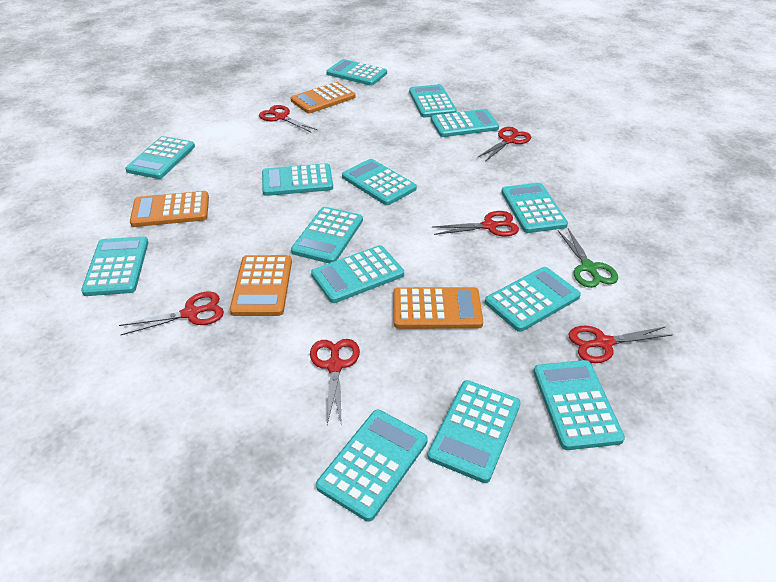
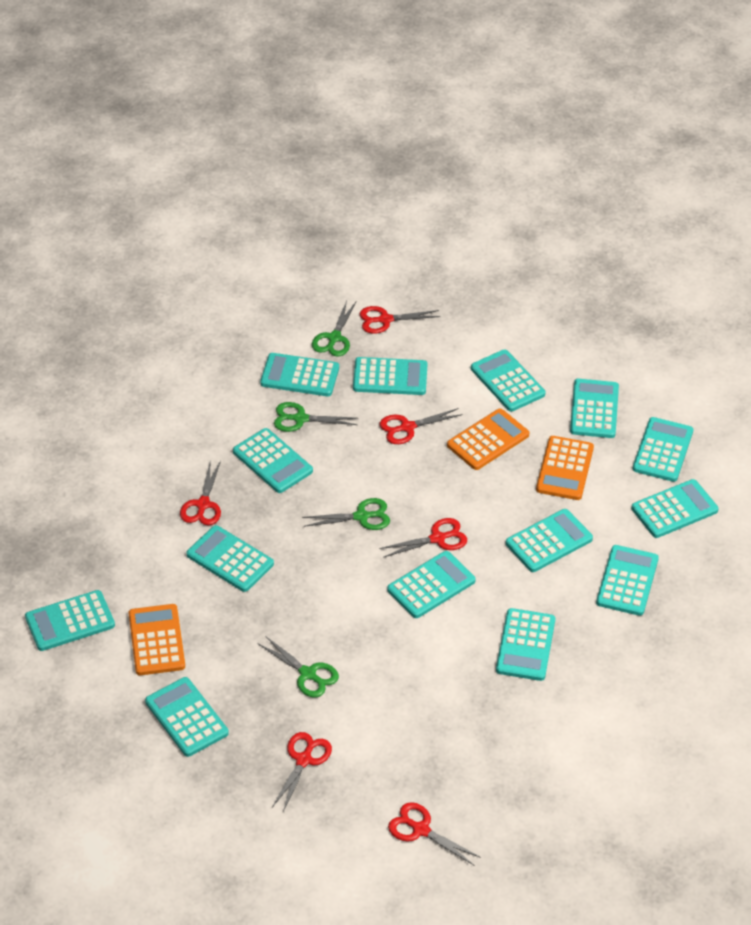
green scissors: [558,228,618,288] = 1 -> [257,636,339,698] [274,402,358,432] [302,498,390,530] [312,301,356,357] = 4
orange calculator: [130,191,209,227] [230,255,292,316] [291,82,356,114] [393,287,483,329] = 4 -> [128,604,185,675] [447,409,529,470] [536,436,594,500] = 3

